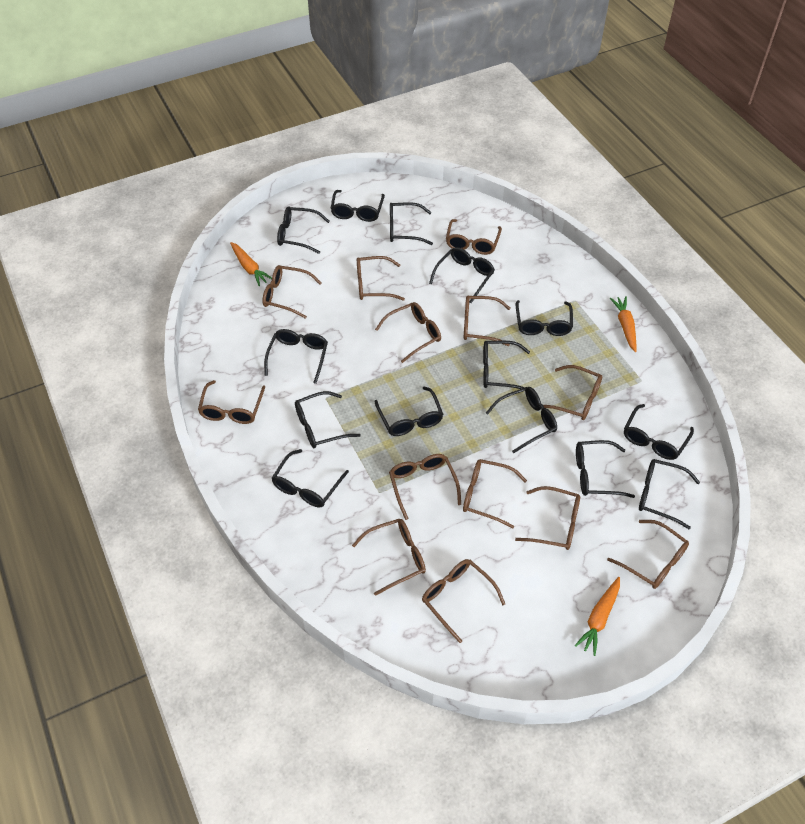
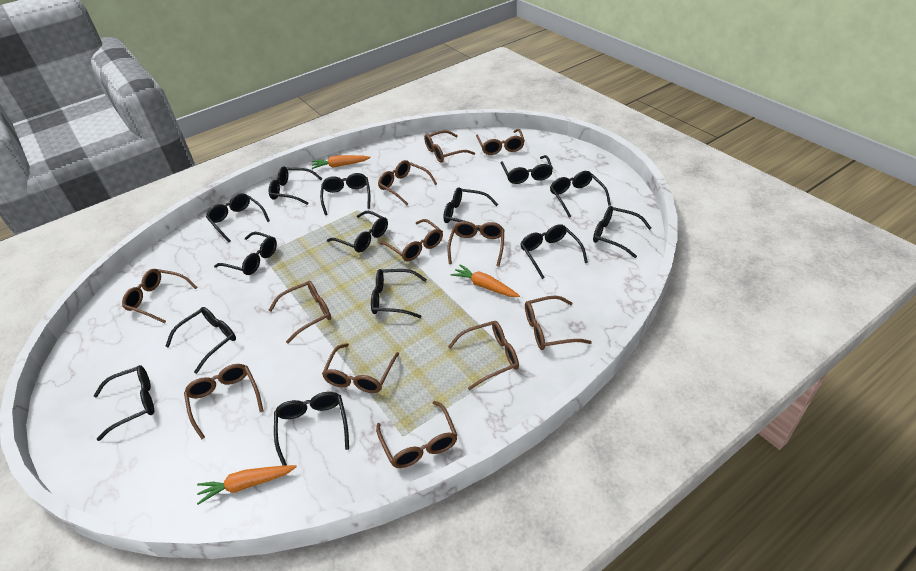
brown glasses: [198,380,265,424] [262,265,322,319] [352,519,426,596] [357,256,405,301] [375,302,441,363] [389,454,461,520] [422,559,505,643] [446,219,502,255] [463,296,511,346] [463,459,527,528] [515,486,580,550] [543,365,602,420] [607,520,689,589] = 13 -> [122,269,197,323] [184,364,264,439] [269,280,331,344] [322,343,399,393] [376,401,457,468] [378,160,437,205] [380,219,443,261] [424,130,475,163] [447,221,504,267] [448,321,519,390] [476,129,525,155] [525,296,592,350] = 12

